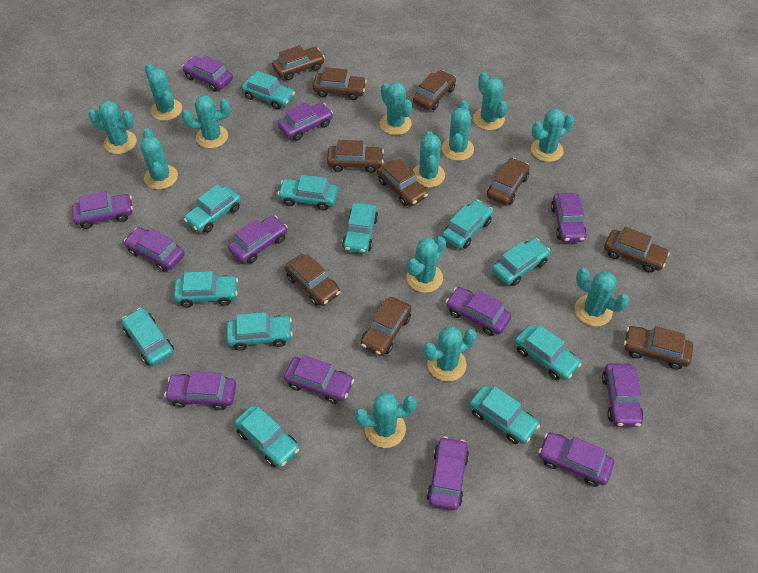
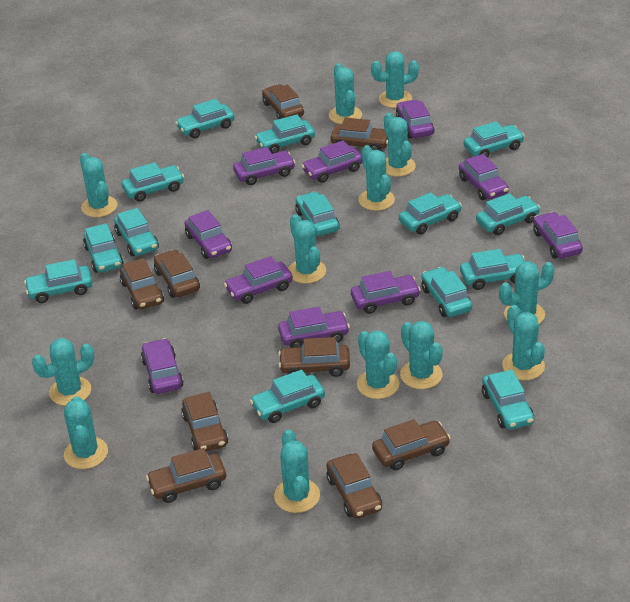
brown car: [272,45,325,80] [285,254,340,306] [313,67,367,100] [327,140,384,173] [361,297,411,356] [377,159,428,206] [413,70,456,110] [487,158,530,205] [604,227,670,273] [624,326,693,369] = 10 -> [120,258,164,310] [146,448,226,503] [154,250,200,298] [181,392,228,452] [262,84,304,119] [278,337,350,377] [327,453,382,519] [330,118,388,150] [372,419,450,471] = 9
purple car: [72,191,133,229] [124,227,185,272] [164,371,236,410] [182,55,233,92] [228,216,287,264] [278,102,333,141] [284,355,354,404] [427,436,469,510] [446,287,512,336] [539,432,614,487] [551,193,587,242] [602,363,644,427] = 12 -> [141,338,184,394] [185,210,232,259] [224,256,293,304] [233,147,295,185] [278,307,350,348] [301,141,362,183] [351,271,421,314] [396,100,434,139] [459,154,509,200] [533,212,583,259] = 10
turquoise car: [122,308,174,366] [174,271,238,307] [184,184,241,233] [226,312,293,351] [234,405,299,468] [241,71,295,110] [277,175,338,211] [342,202,378,254] [442,200,493,249] [469,386,540,444] [492,238,550,286] [514,325,582,380] = 12 -> [24,259,93,303] [83,223,124,273] [114,208,159,256] [122,162,184,202] [175,99,235,139] [250,370,325,423] [255,114,315,154] [295,192,340,236] [399,192,462,234] [421,267,472,317] [460,249,525,290] [464,121,525,158] [476,193,540,235] [482,370,534,430] = 14

